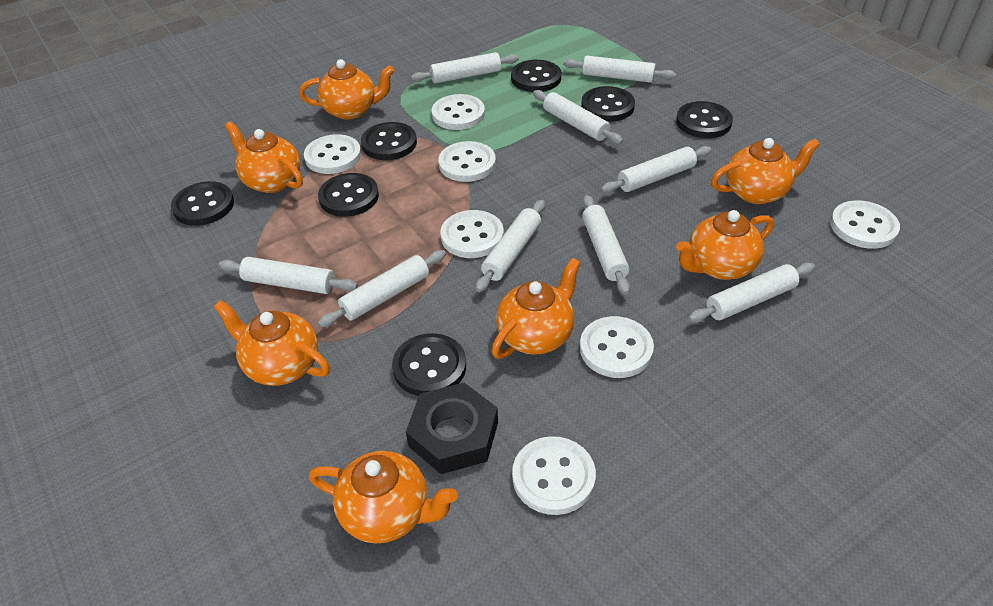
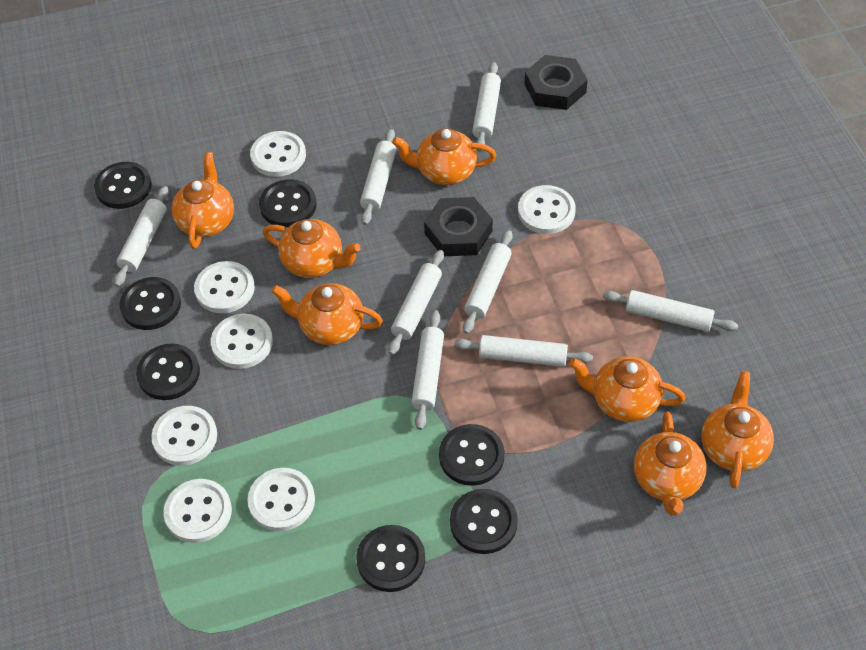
black nut: [406,383,498,474] = 1 -> [424,197,493,256] [524,55,588,110] = 2
white rolling pin: [218,257,358,294] [318,250,446,327] [411,52,519,84] [476,200,545,292] [533,90,623,144] [563,56,676,83] [582,195,630,295] [601,146,712,193] [688,263,815,323] = 9 -> [114,186,169,287] [360,129,396,225] [388,250,444,355] [411,310,444,430] [454,335,593,367] [463,230,513,334] [472,62,501,152] [603,290,738,332] = 8

